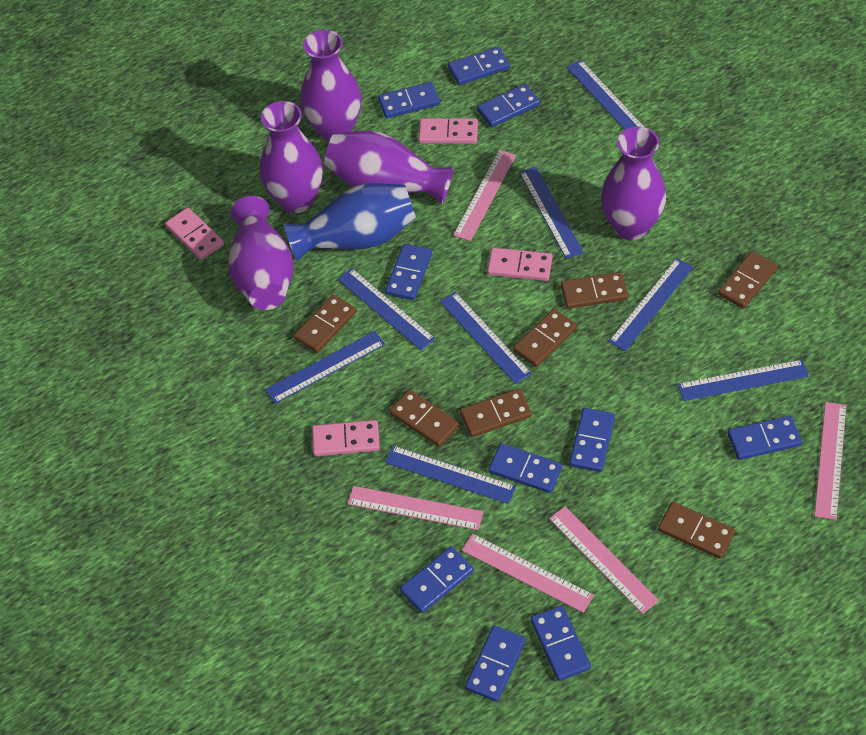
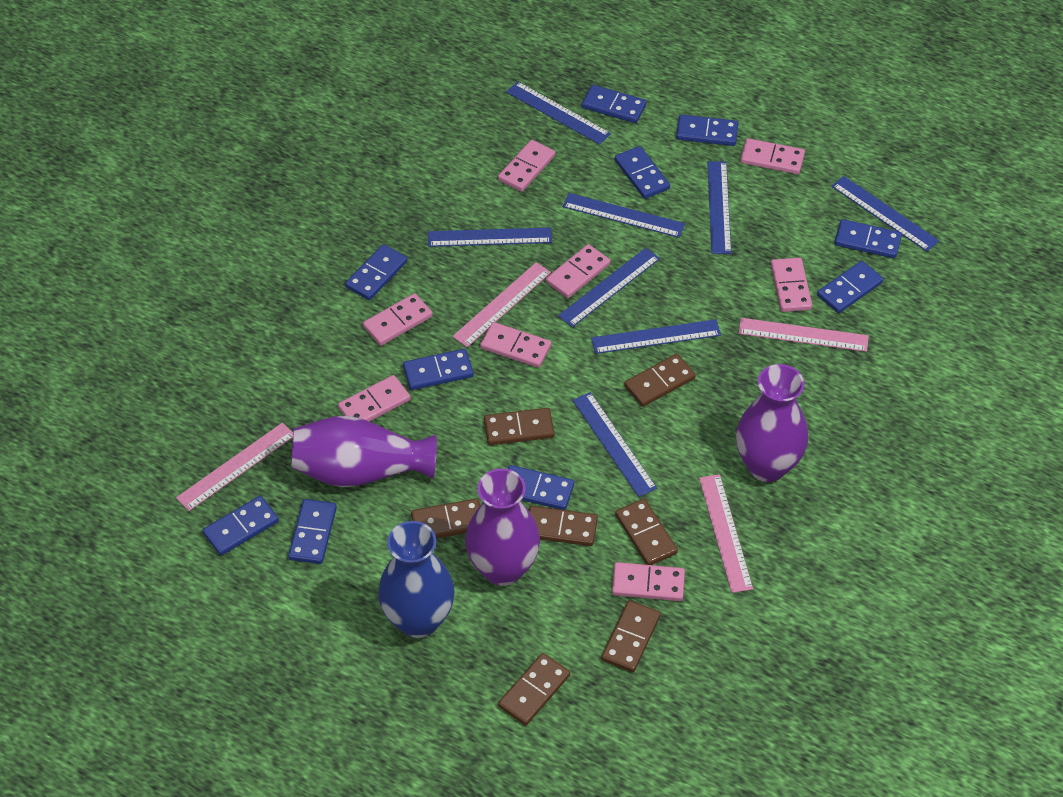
pink domino: [165,208,224,260] [312,420,380,456] [418,118,478,144] [487,248,552,281] = 4 -> [338,375,411,422] [363,293,433,346] [480,322,552,368] [498,140,555,192] [546,244,610,298] [612,562,685,601] [740,138,805,174] [771,258,812,312] = 8
pink ruler: [348,486,483,530] [453,150,516,241] [462,534,594,613] [549,506,659,614] [814,402,846,520] = 5 -> [176,423,293,511] [452,262,551,347] [699,474,753,593] [739,318,869,352] = 4
purple vase: [228,196,294,310] [260,101,323,213] [300,30,362,141] [324,131,454,204] [601,126,666,240] = 5 -> [291,416,437,487] [465,468,540,586] [736,364,808,482] = 3

